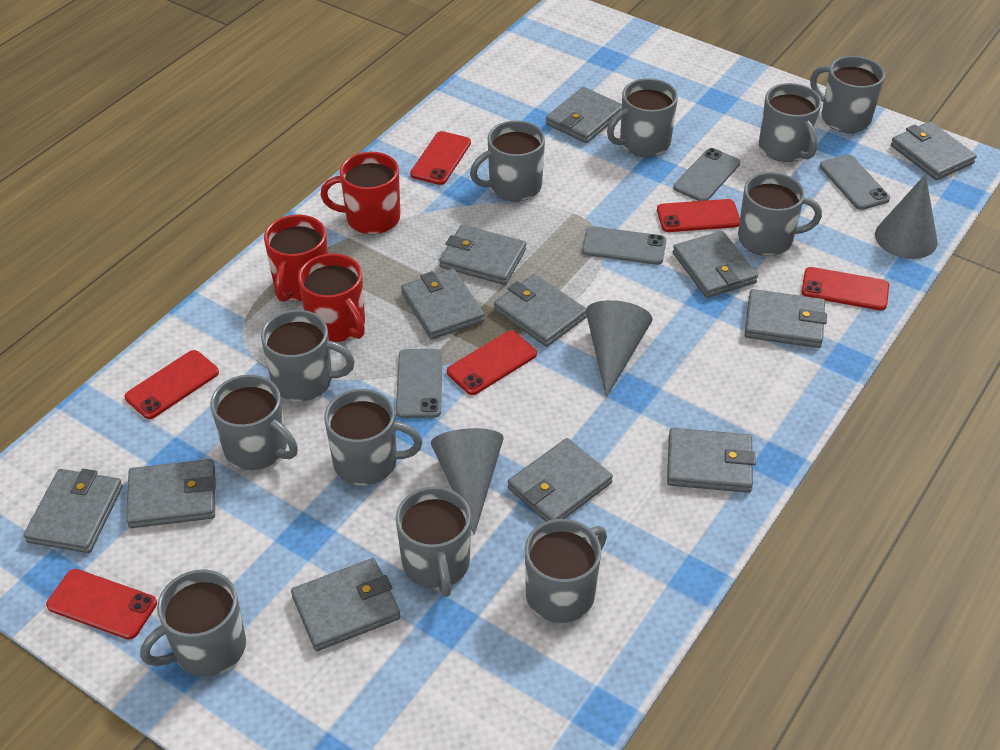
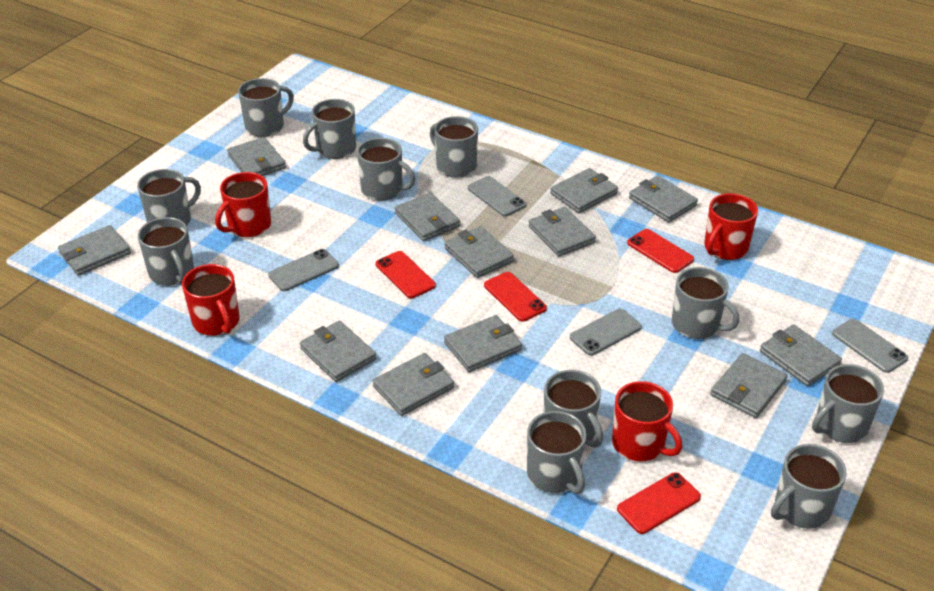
grey cone: [431,428,504,535] [586,300,652,398] [875,174,938,259] = 3 -> none = 0
red mug: [264,215,328,302] [298,253,365,342] [320,152,401,234] = 3 -> [182,264,240,336] [215,172,271,237] [612,381,682,461] [704,193,758,260] = 4
red phone: [46,569,157,640] [125,350,219,419] [410,131,471,185] [447,331,537,395] [657,199,740,232] [801,267,889,311] = 6 -> [376,251,436,298] [484,272,547,322] [617,472,701,534] [627,229,694,273] = 4

